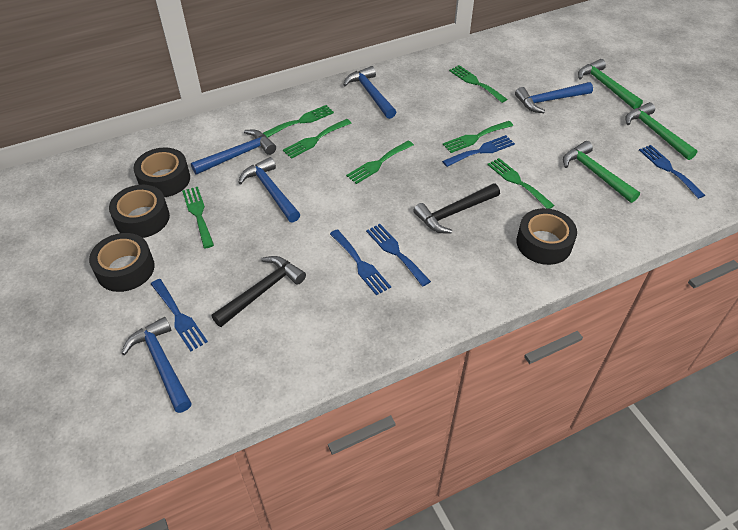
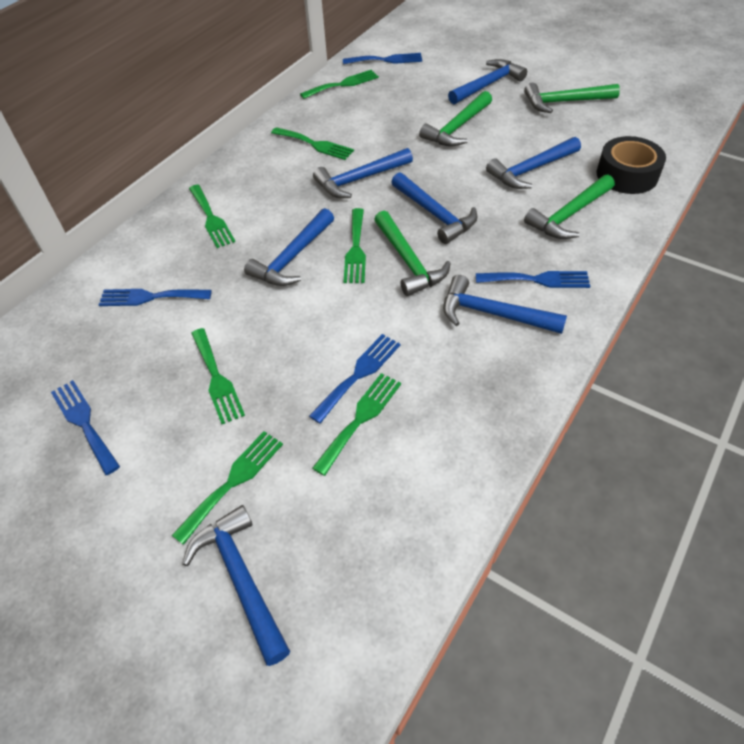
black hammer: [211,256,306,327] [413,183,500,234] = 2 -> none = 0
black tape: [89,233,155,292] [109,185,170,238] [134,147,190,197] [516,208,577,265] = 4 -> [597,136,666,194] = 1
blue hammer: [121,317,192,413] [191,130,276,175] [238,157,300,222] [343,66,396,119] [515,82,593,113] = 5 -> [182,505,290,666] [244,208,334,286] [313,148,413,198] [391,172,478,244] [443,275,567,334] [448,59,527,104] [486,137,581,189] = 7
green hammer: [563,141,640,203] [578,59,643,109] [625,102,698,160] = 3 -> [374,211,451,296] [419,91,492,146] [524,83,620,113] [524,174,615,239] = 4

